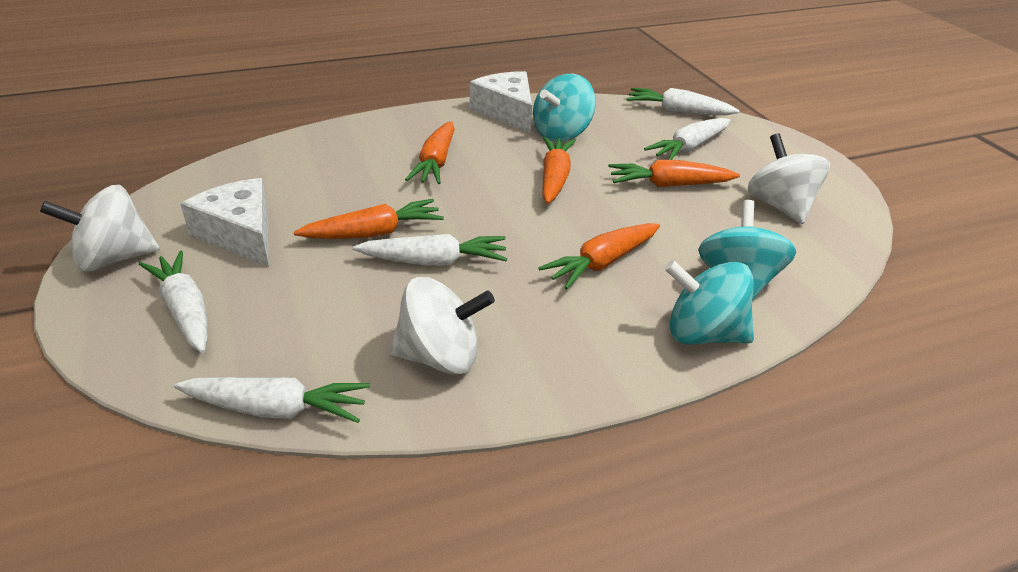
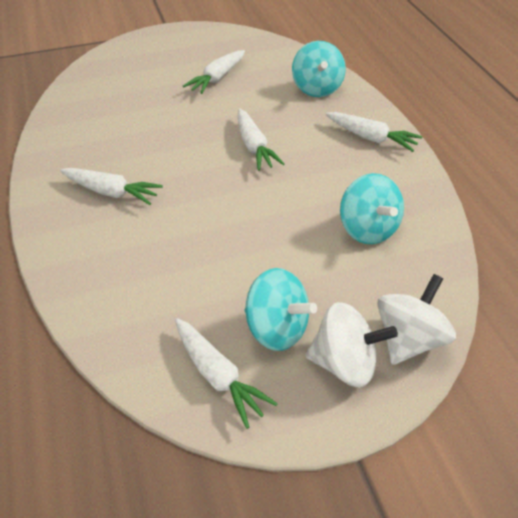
orange carrot: [294,199,444,239] [405,121,455,184] [539,223,660,289] [542,137,576,204] [608,160,740,187] = 5 -> none = 0
white cheese: [180,178,269,267] [470,71,532,133] = 2 -> none = 0
white spinning top: [40,185,160,272] [390,277,495,375] [748,133,830,224] = 3 -> [305,302,398,388] [377,274,456,365] = 2

